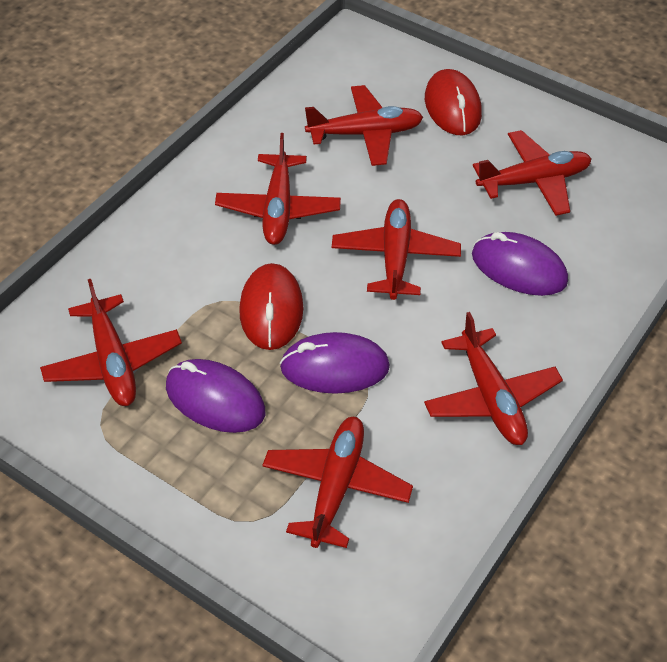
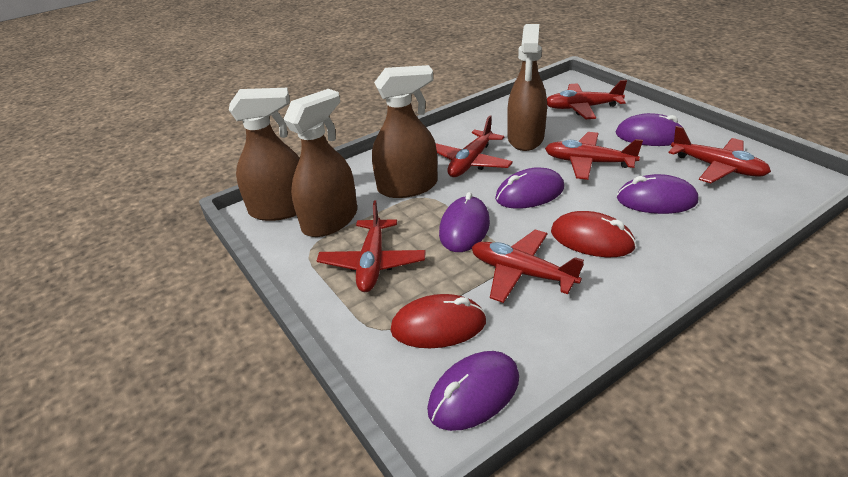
brown spray bottle: none = 0 -> [229,88,299,221] [283,89,357,237] [372,65,438,198] [507,24,547,151] = 4
purple mouse: [166,359,265,433] [280,332,390,394] [472,232,568,296] = 3 -> [427,351,519,431] [439,192,490,252] [495,167,564,209] [616,113,687,146] [617,174,698,214] = 5
red plane: [40,279,182,406] [215,133,341,245] [262,417,413,548] [305,85,423,166] [332,199,461,300] [424,312,563,445] [473,130,591,216] = 7 -> [317,201,426,292] [435,116,513,177] [472,230,584,303] [545,132,643,180] [547,80,627,119] [668,126,771,183] = 6

